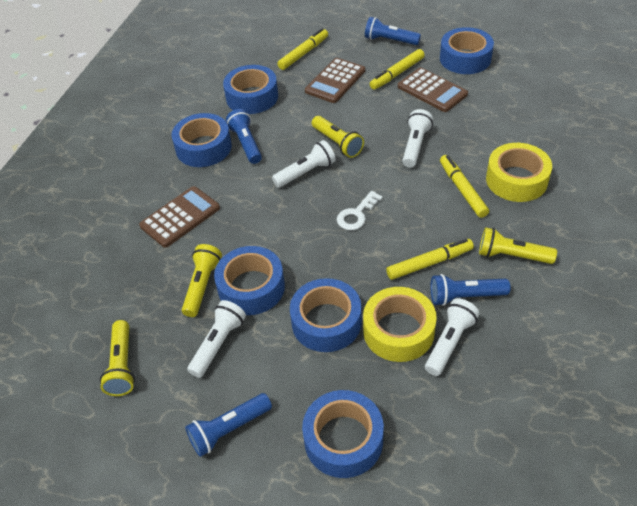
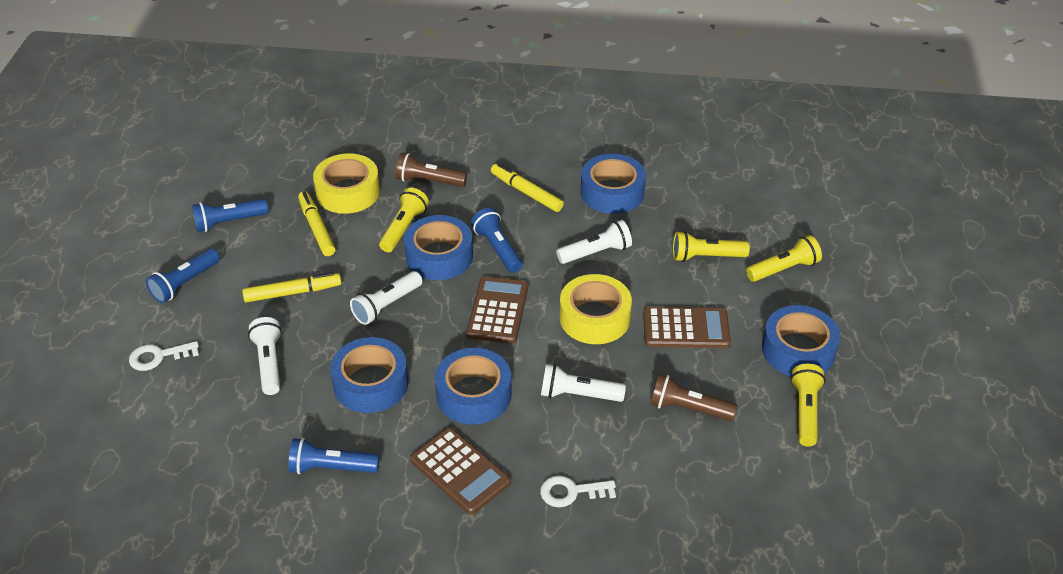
blue tape: [172,113,232,167] [214,246,285,315] [223,65,278,114] [290,278,362,352] [302,390,384,478] [440,27,494,74] = 6 -> [330,337,409,413] [404,215,473,280] [435,348,512,425] [581,154,646,214] [762,305,840,376] = 5
brown flashlight: none = 0 -> [395,153,467,187] [651,374,738,421] = 2
white key: [337,191,383,230] = 1 -> [129,341,199,371] [540,476,616,507] = 2
yellow marker: [277,28,328,70] [370,49,425,90] [386,239,474,280] [440,155,489,218] = 4 -> [242,272,341,303] [298,191,336,256] [491,163,564,212] = 3

